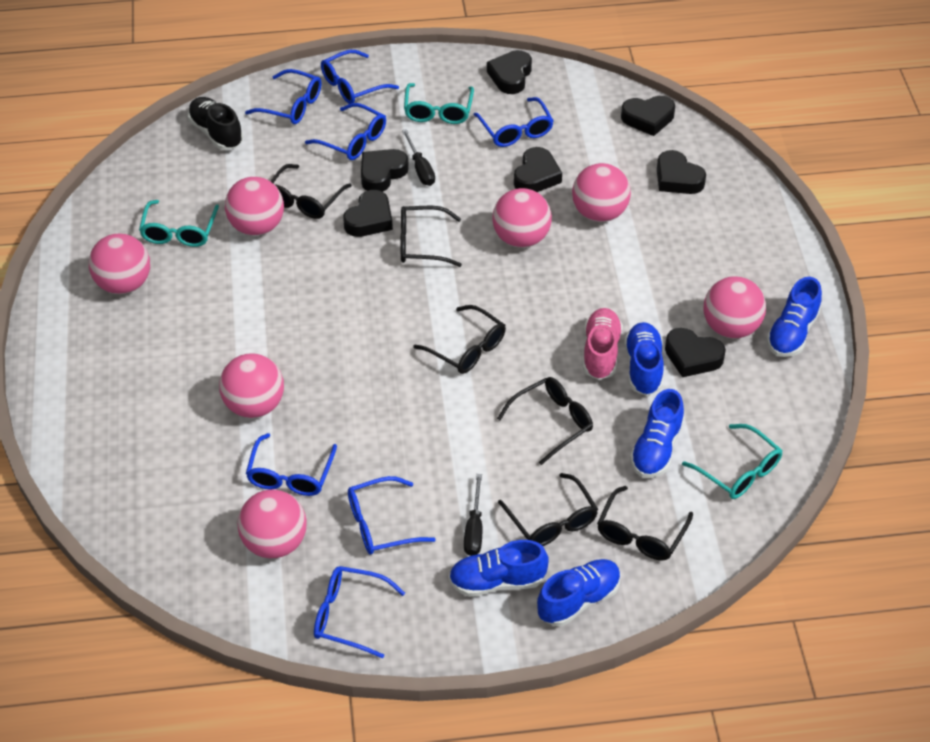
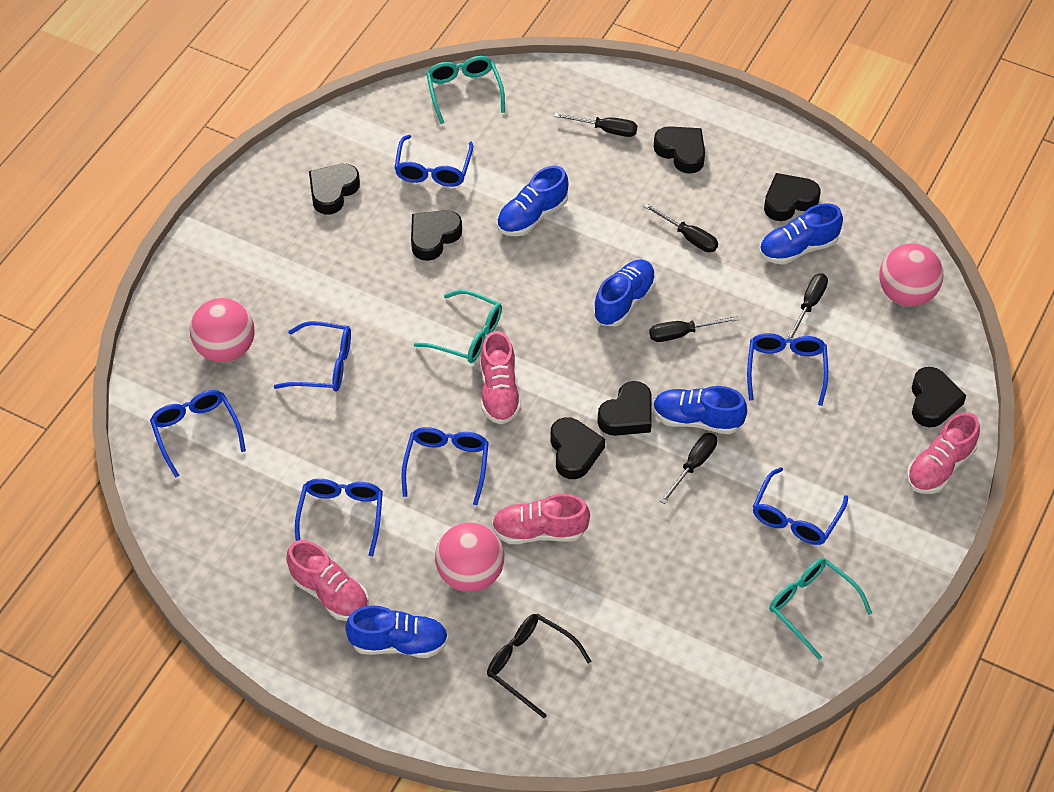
black glasses: [270,164,352,219] [401,206,462,267] [413,305,506,374] [497,377,593,465] [498,473,598,546] [597,486,693,561] = 6 -> [487,614,591,718] = 1
black screwdriver: [402,129,435,186] [464,474,482,556] = 2 -> [554,113,637,137] [644,203,718,252] [649,316,739,342] [660,433,717,504] [787,273,828,339] = 5
black shoe: [188,97,243,150] = 1 -> none = 0
pink ball: [89,234,150,294] [219,353,284,418] [225,177,284,236] [238,490,307,558] [492,188,552,248] [572,163,631,222] [704,276,766,339] = 7 -> [190,298,255,363] [435,522,504,592] [879,243,943,307] = 3
pink shoe: [583,308,623,380] = 1 -> [286,540,369,621] [480,331,521,424] [492,494,590,544] [907,412,980,494] = 4

